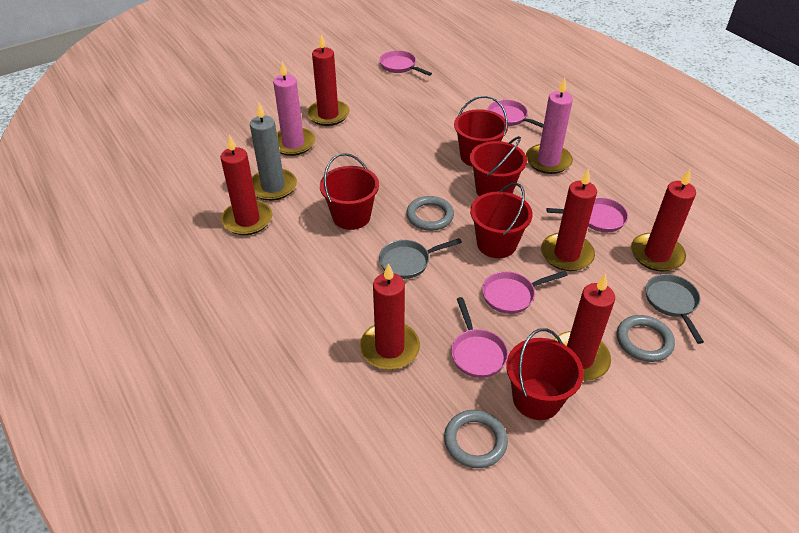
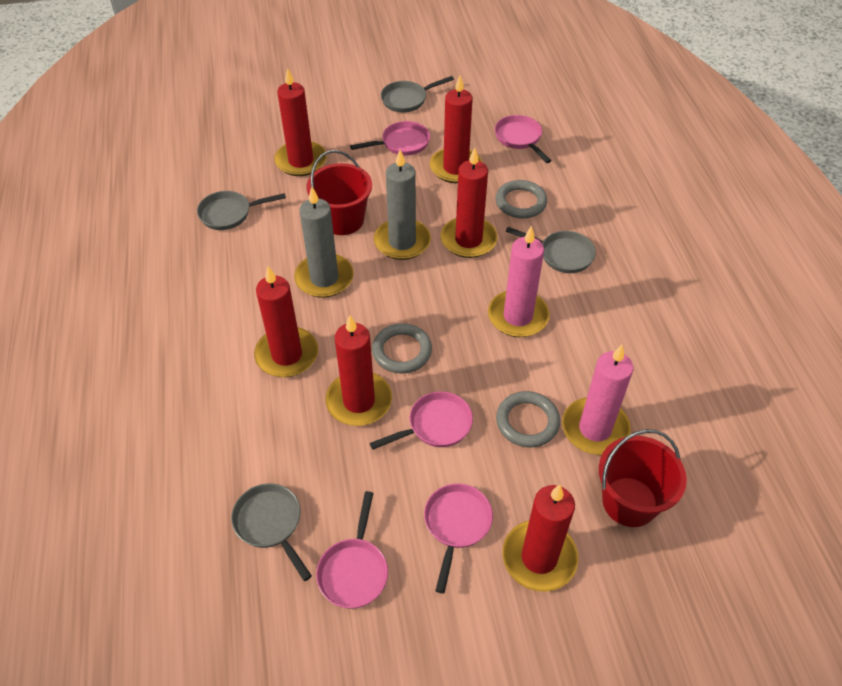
grey candle: [250,103,297,201] = 1 -> [294,187,354,298] [374,150,431,260] = 2
grey pan: [379,238,462,279] [646,274,704,344] = 2 -> [197,191,286,230] [231,483,312,581] [381,76,454,112] [506,227,596,273] = 4
red bucket: [320,153,379,230] [454,96,508,167] [470,136,527,196] [470,183,533,258] [506,328,584,420] = 5 -> [307,150,372,235] [599,429,687,527] = 2

